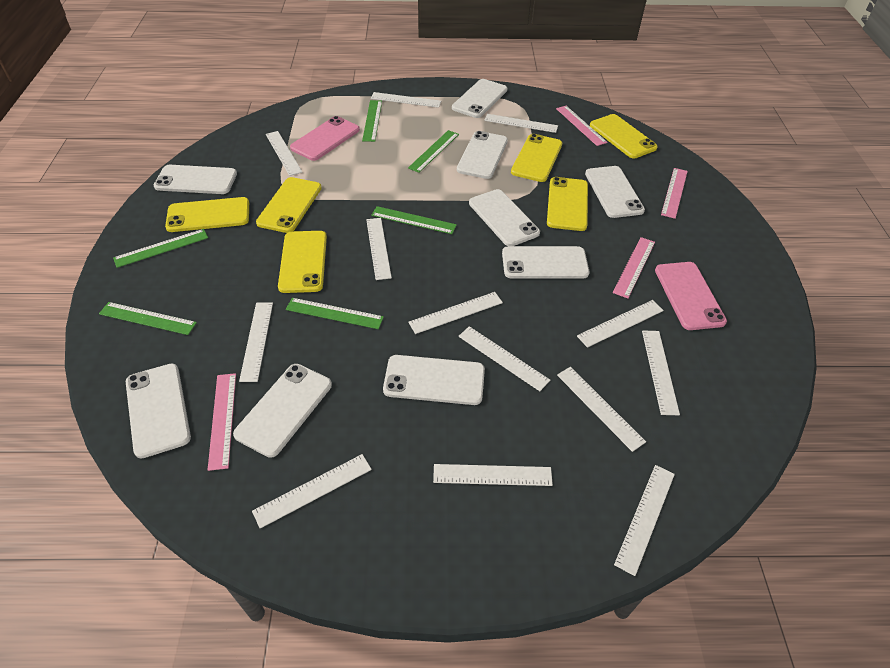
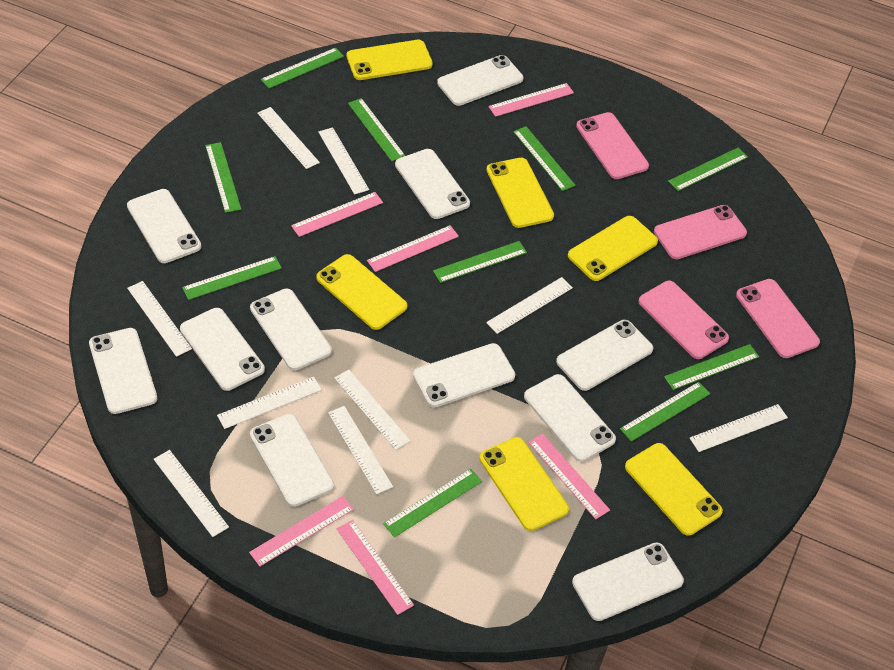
green ruler: [99,302,197,335] [113,229,208,268] [286,298,384,329] [362,100,382,142] [371,206,457,234] [408,130,459,173] = 6 -> [182,256,282,300] [205,142,241,213] [261,48,344,89] [348,98,405,161] [383,468,482,537] [433,241,527,283] [513,126,576,191] [620,382,710,442] [664,344,759,390] [668,147,748,191] = 10
pink phone: [290,116,360,161] [655,262,727,330] = 2 -> [576,112,649,179] [638,281,729,359] [654,205,747,259] [736,279,820,358] = 4
pink ruler: [208,373,236,471] [556,106,608,146] [613,237,655,299] [661,168,688,219] = 4 -> [249,496,354,566] [291,192,383,237] [337,520,414,615] [367,225,459,272] [488,83,574,117] [528,434,610,519] = 6
white phone: [126,364,191,458] [153,165,237,194] [233,364,332,458] [383,355,485,405] [452,79,507,118] [457,131,508,179] [469,189,540,246] [502,246,589,279] [585,166,645,218] = 9 -> [89,328,157,414] [127,189,201,263] [180,308,265,391] [250,289,332,370] [250,414,334,507] [395,149,470,219] [413,343,515,408] [437,55,523,106] [524,374,616,462] [556,320,653,391] [572,543,684,621] = 11
white ruler: [239,302,273,382] [252,454,372,529] [266,131,302,176] [366,218,392,280] [371,92,441,108] [408,292,503,334] [433,464,553,486] [458,326,550,391] [484,114,558,133] [557,367,646,452] [577,300,664,348] [614,465,675,576] [642,331,680,415] = 13 -> [127,281,192,357] [154,450,229,537] [217,377,322,429] [257,107,320,169] [318,127,369,195] [328,406,393,494] [334,370,411,450] [486,277,573,334] [690,404,788,452] = 9

